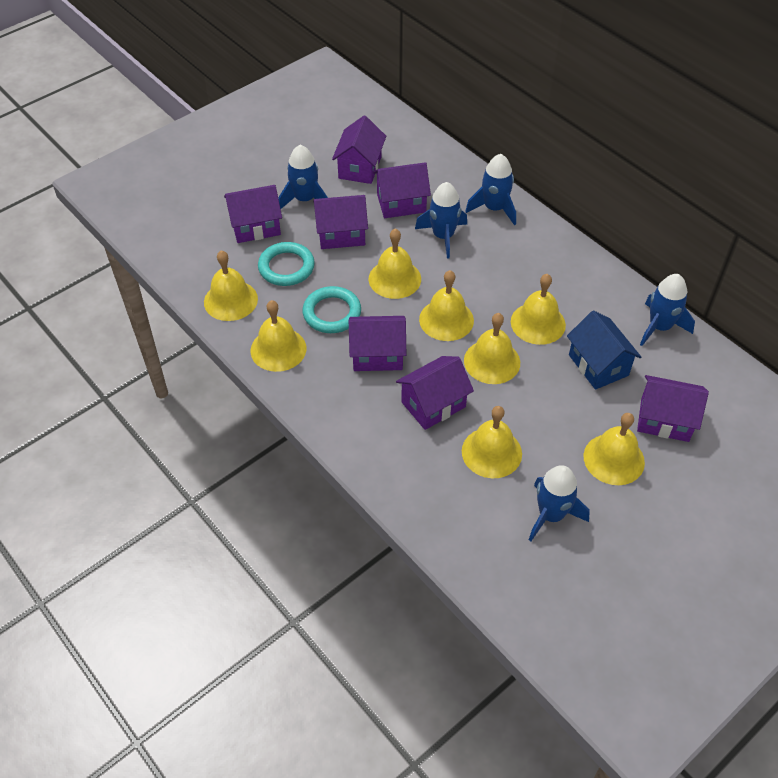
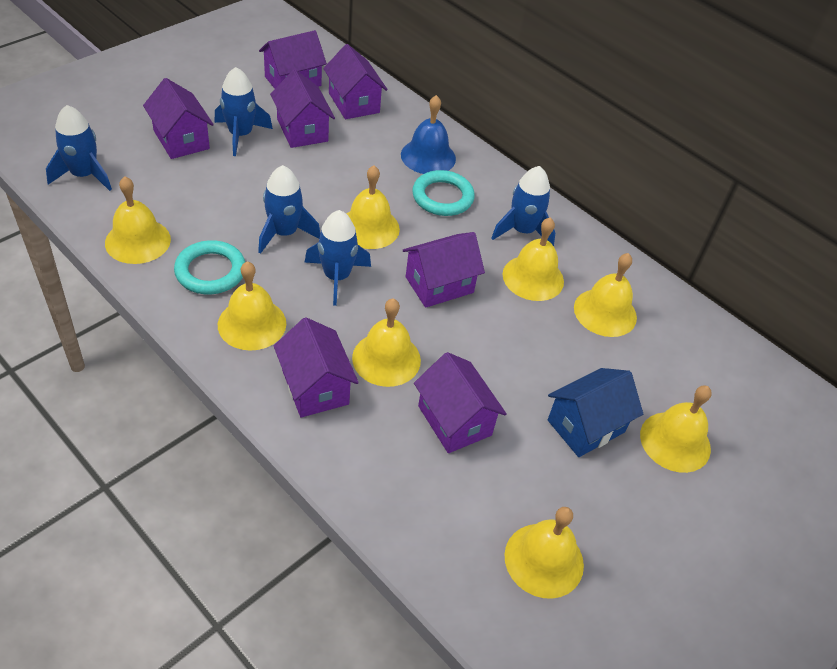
blue bell: none = 0 -> [401,95,456,174] = 1

